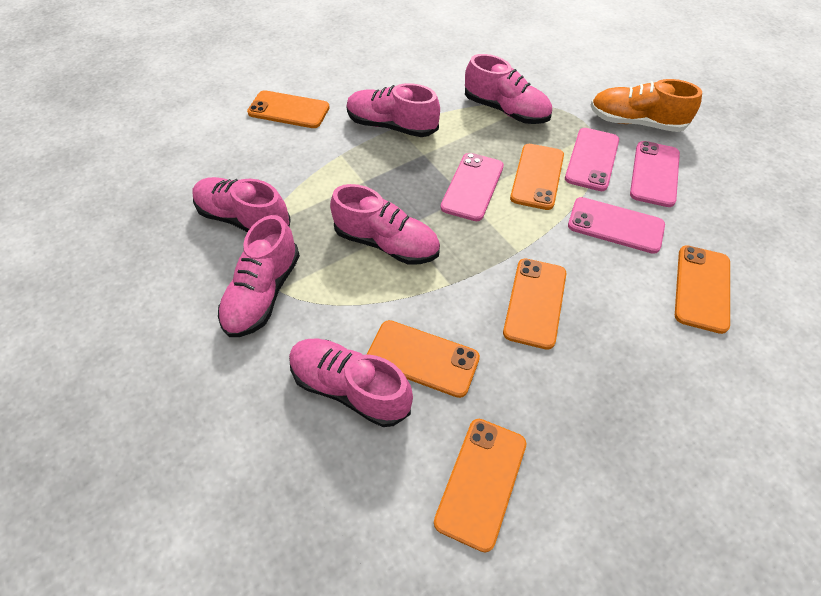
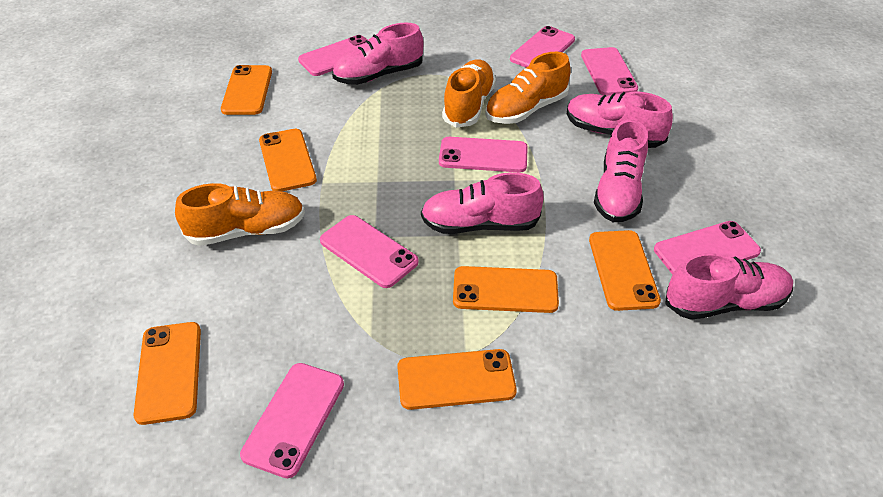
orange shoe: [591,79,702,132] = 1 -> [175,183,305,246] [442,60,496,128] [485,52,571,124] = 3
pink phone: [440,153,504,221] [565,128,619,191] [568,197,665,254] [630,141,680,207] = 4 -> [240,363,344,478] [298,35,367,76] [320,215,419,288] [439,137,528,172] [510,26,575,68] [581,47,638,96] [654,221,761,275] = 7
pink shoe: [192,177,291,232] [218,215,300,337] [289,338,413,427] [330,184,440,265] [347,83,440,137] [465,54,552,124] = 6 -> [332,22,424,85] [421,172,544,234] [567,91,673,148] [594,119,648,222] [665,253,793,320] = 5

